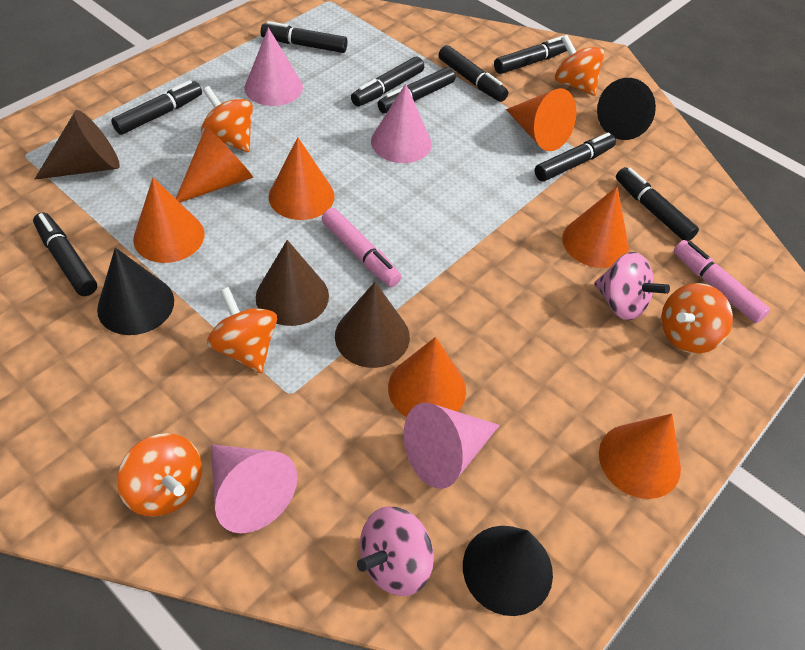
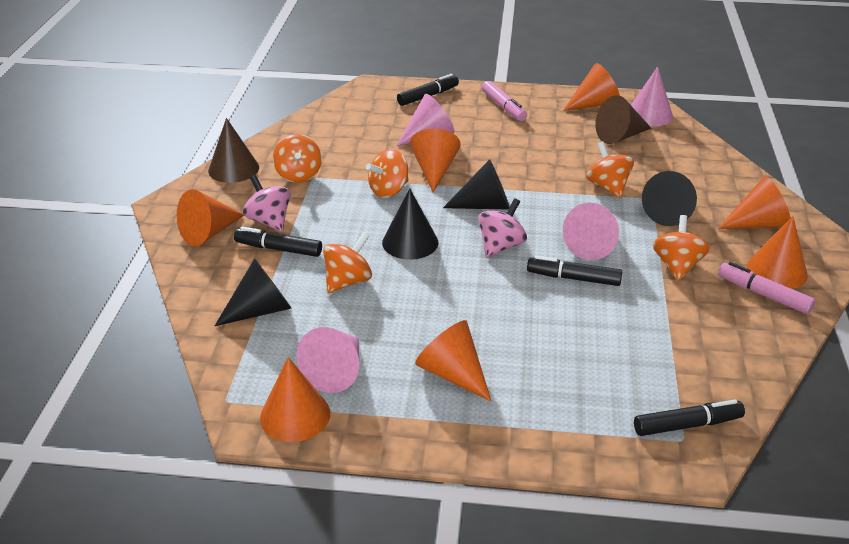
black cone: [97,248,174,335] [463,526,553,616] [597,78,656,140] = 3 -> [215,258,292,326] [382,188,439,260] [443,159,509,210] [642,171,697,226] = 4
black marker: [33,212,97,296] [111,80,202,135] [261,21,347,53] [351,56,424,106] [377,67,455,114] [438,45,508,102] [494,36,567,74] [535,132,616,182] [616,167,699,241] = 9 -> [234,227,322,257] [397,74,459,106] [527,256,622,286] [634,399,745,436] = 4
brown cone: [34,110,120,180] [256,240,329,326] [335,282,410,368] = 3 -> [208,118,259,183] [595,95,651,144] = 2

